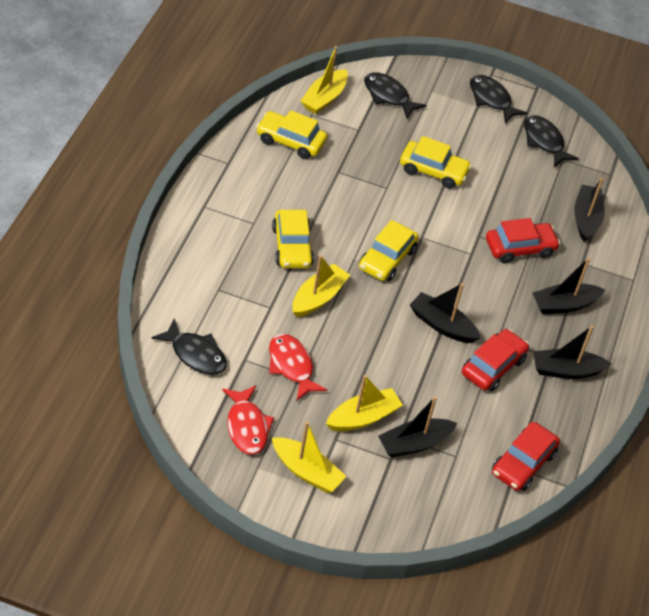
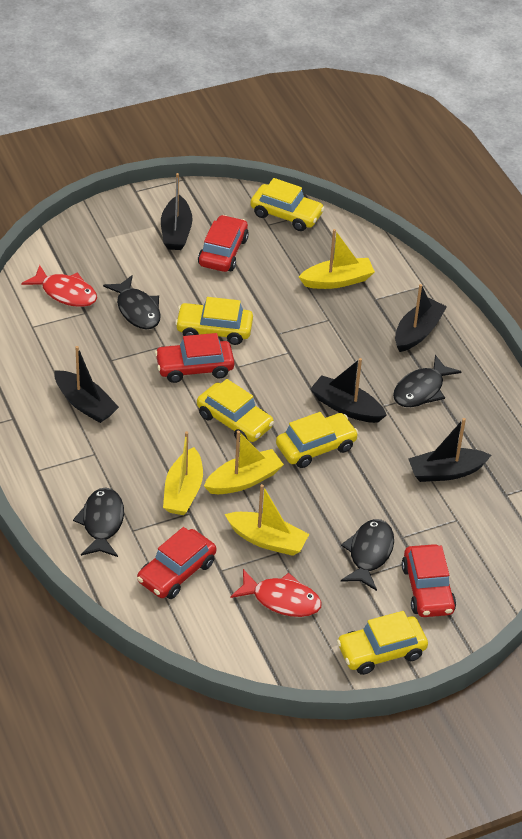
red car: [462,329,529,391] [486,218,560,263] [492,422,560,491] = 3 -> [137,527,216,599] [155,333,234,383] [198,215,249,272] [401,544,456,617] = 4
yellow car: [256,110,327,159] [272,210,314,268] [359,220,419,281] [400,136,472,189] = 4 -> [175,297,253,345] [197,379,274,442] [250,178,325,231] [276,412,359,468] [337,611,428,675] = 5

